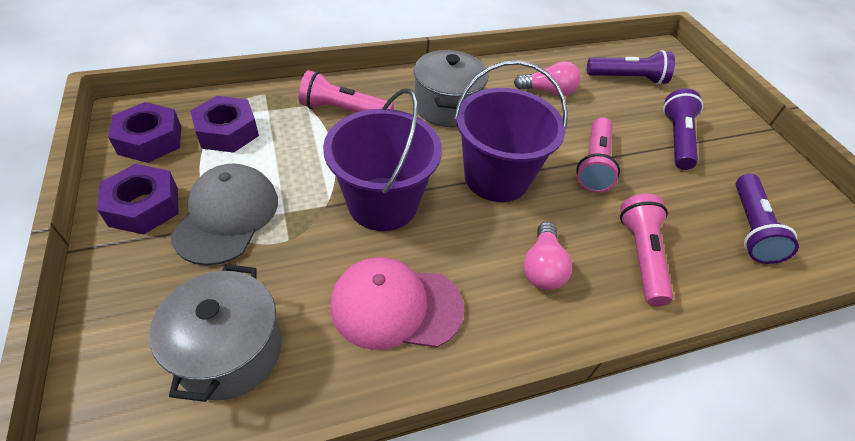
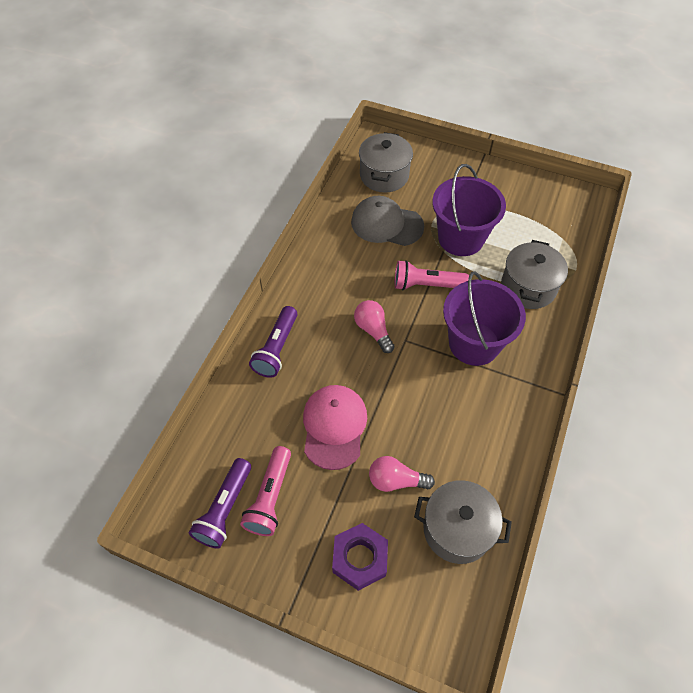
grey pot: [149,264,282,402] [414,50,489,127] = 2 -> [359,132,413,193] [414,480,512,564] [501,240,568,309] = 3
pink flashlight: [299,70,394,113] [576,117,620,193] [620,194,673,306] = 3 -> [240,446,291,536] [395,260,469,290] = 2
purple flashlight: [587,50,675,85] [663,89,703,170] [736,174,799,264] = 3 -> [189,458,251,549] [249,306,297,378] = 2
purple nut: [97,164,179,234] [108,102,181,163] [190,96,259,153] = 3 -> [332,523,388,591] = 1

